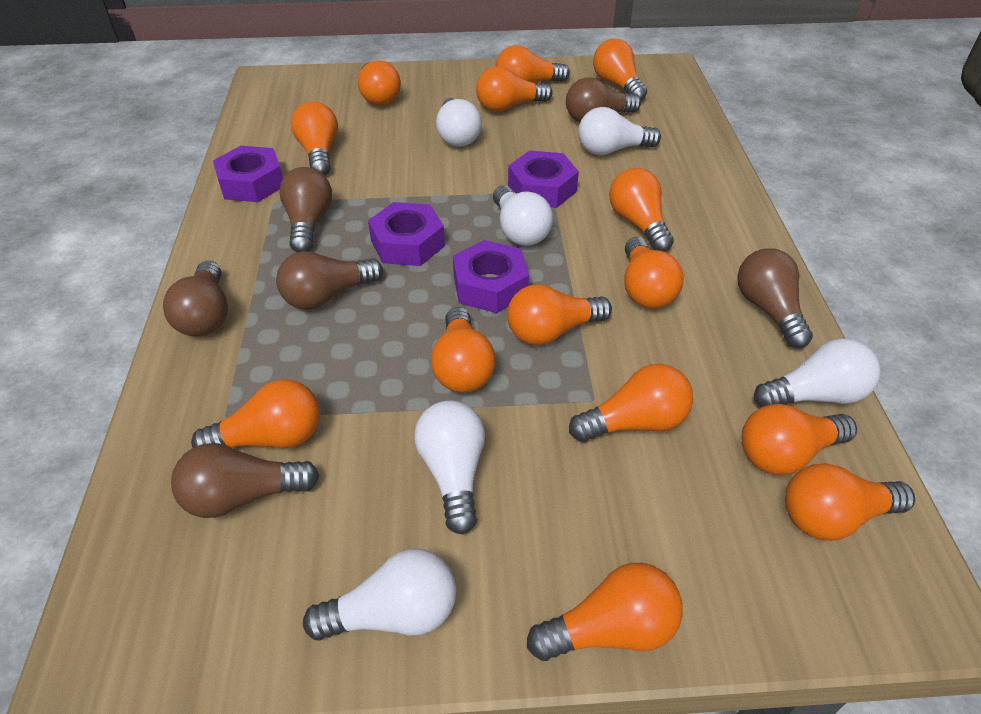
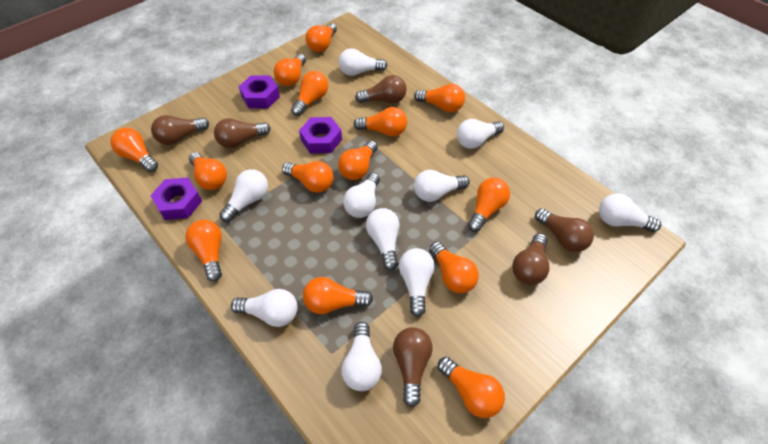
purple nut: [213,146,283,202] [368,202,445,266] [453,240,529,313] [508,150,579,208] = 4 -> [150,177,202,220] [239,75,280,108] [299,117,342,153] = 3
white light bulb: [303,549,456,641] [414,401,485,534] [436,98,482,147] [493,185,553,246] [578,107,661,155] [754,339,880,407] = 6 -> [219,169,268,222] [231,289,298,327] [339,48,388,76] [341,322,382,391] [343,173,380,218] [366,208,399,271] [399,248,435,317] [414,170,470,202] [457,119,504,149] [599,193,661,232] = 10

